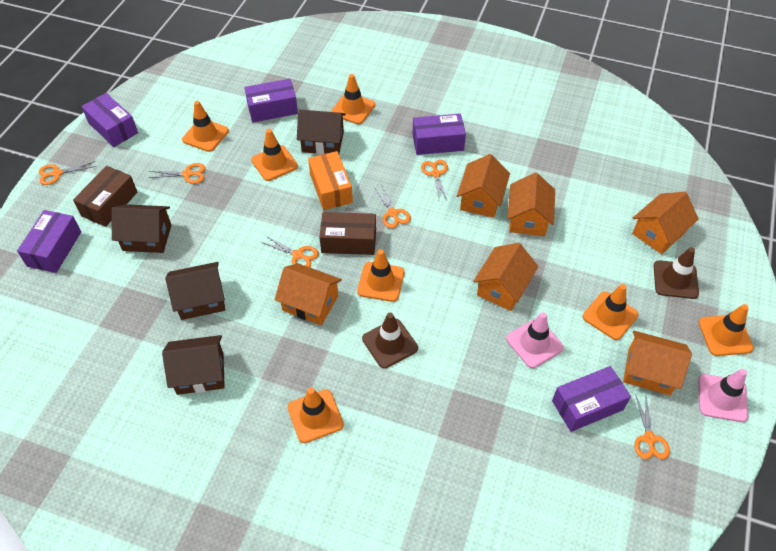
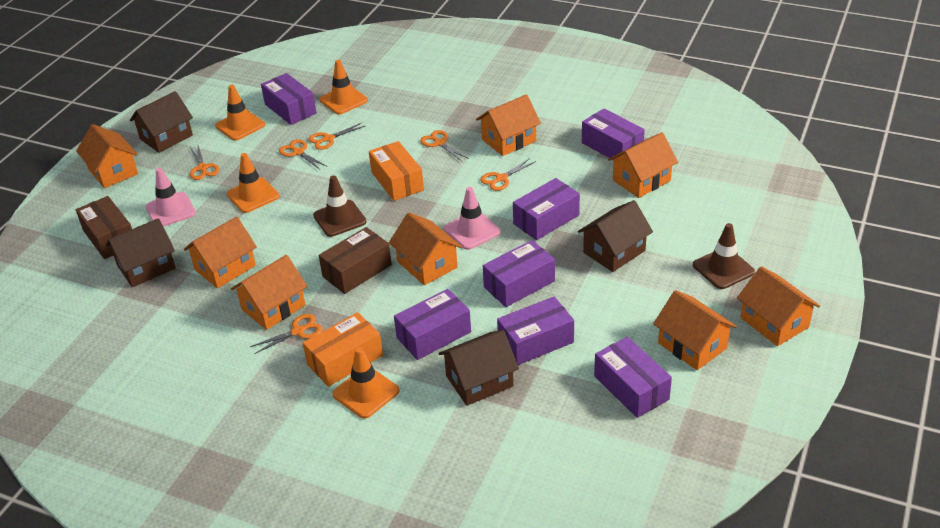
orange box: [308,151,353,210] = 1 -> [303,312,383,387] [369,141,424,201] = 2
orange house: [274,263,342,325] [457,154,510,218] [473,243,538,311] [507,172,555,236] [623,331,692,395] [632,192,699,254] = 6 -> [76,124,138,188] [184,217,257,288] [231,255,307,330] [389,213,462,285] [476,94,541,156] [608,132,678,198] [653,290,737,370] [737,266,820,346] = 8
orange traffic cone: [182,101,229,152] [251,129,298,181] [287,387,344,443] [331,74,375,124] [357,249,404,302] [583,284,638,340] [699,304,754,356] = 7 -> [215,85,265,141] [226,153,279,213] [319,60,368,114] [333,347,399,419] = 4
purple box: [17,210,81,273] [81,93,138,147] [244,79,298,122] [412,114,466,155] [552,366,631,432] = 5 -> [261,73,317,125] [394,289,471,360] [483,240,555,307] [497,296,574,365] [513,178,580,240] [582,108,645,160] [594,337,672,418] = 7

